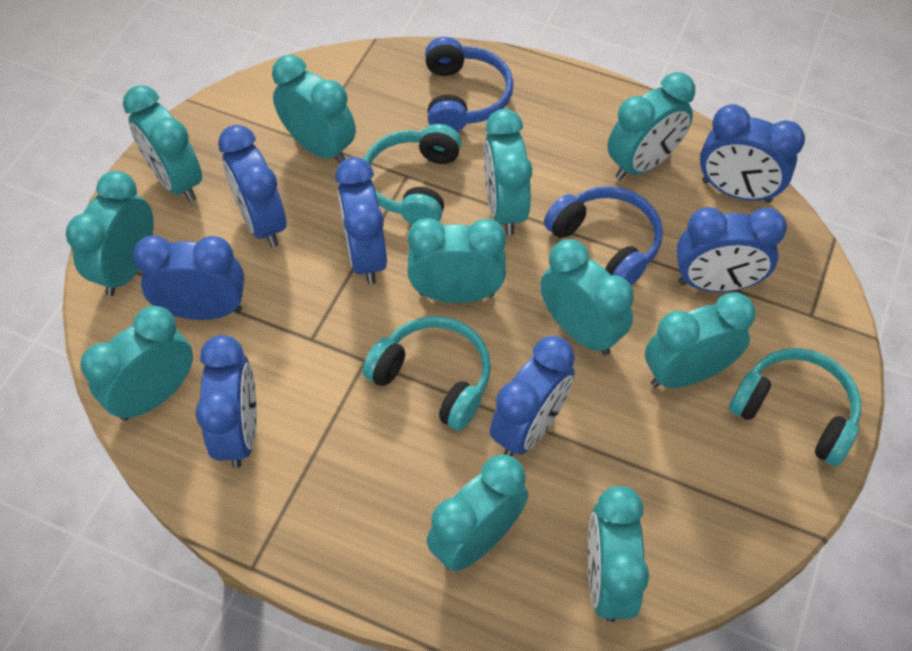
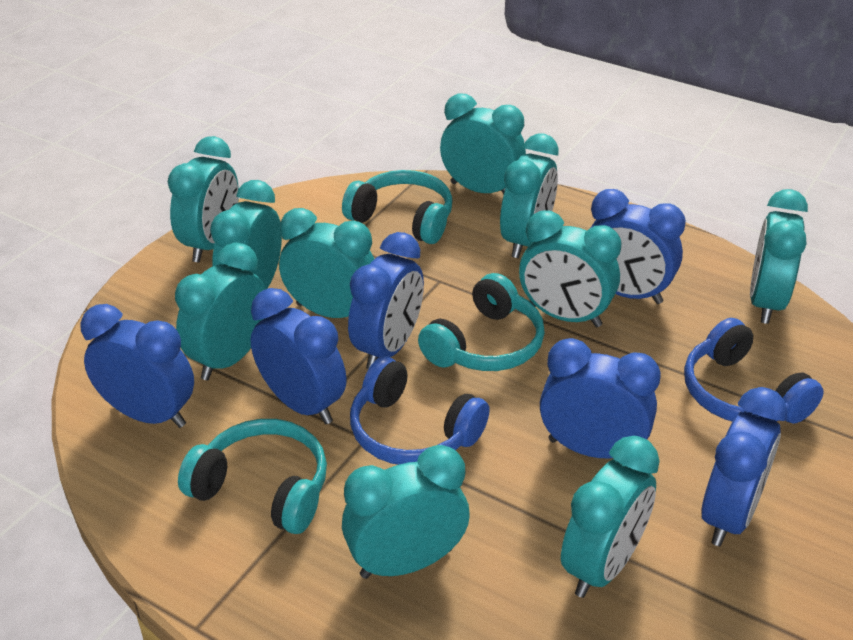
blue clock: [133,235,245,320] [195,335,257,468] [218,125,286,247] [335,157,387,284] [490,336,575,456] [676,207,787,292] [700,104,805,203] = 7 -> [80,304,194,428] [251,288,347,424] [348,232,424,369] [540,338,661,458] [591,189,686,304] [701,387,787,546] = 6
turquoise clock: [66,171,154,296] [80,306,193,421] [123,85,202,202] [272,55,356,163] [408,218,506,303] [427,454,528,571] [484,109,532,235] [540,239,634,355] [588,486,649,622] [607,72,695,180] [645,292,756,388] = 11 -> [168,136,239,262] [175,242,266,380] [210,180,282,289] [279,208,374,318] [342,445,469,579] [440,93,526,194] [500,134,559,258] [519,210,621,327] [561,436,660,598] [750,189,808,324] = 10

